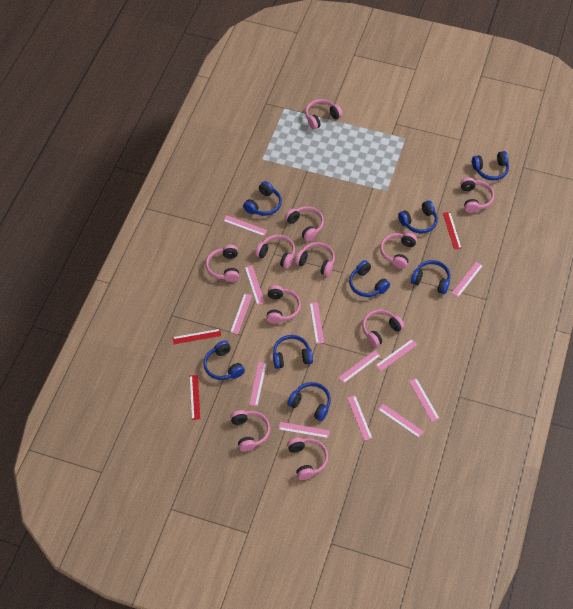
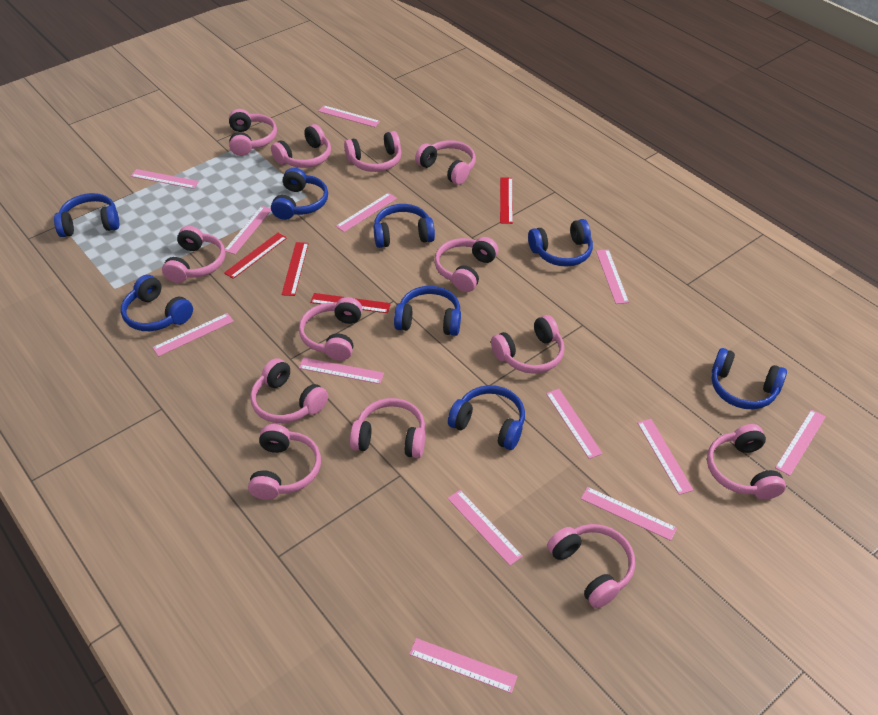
pink headphones: [205,245,239,282] [230,410,270,452] [255,235,295,269] [266,285,301,324] [285,206,324,241] [287,438,328,480] [295,242,335,276] [305,99,342,130] [362,310,404,347] [380,233,417,269] [460,177,494,213] = 11 -> [162,226,225,283] [229,109,277,156] [248,424,321,500] [250,358,328,423] [271,124,331,168] [299,297,362,361] [344,131,402,172] [350,398,425,458] [415,140,476,185] [434,237,498,292] [491,315,564,374] [547,524,635,609] [707,424,786,500] = 13
pink ruler: [223,215,267,236] [230,293,252,334] [245,265,265,305] [249,362,267,406] [278,422,330,438] [310,302,324,344] [338,350,381,383] [348,395,372,441] [376,339,418,371] [378,404,424,438] [409,378,440,422] [452,262,483,297] = 12 -> [131,169,199,189] [152,313,234,356] [225,206,271,254] [299,357,384,384] [318,106,380,127] [336,193,397,232] [409,638,517,693] [447,490,523,566] [546,389,603,459] [581,487,677,541] [596,249,629,304] [637,419,694,495] [775,409,826,476] = 13
red ruler: [172,329,221,344] [190,375,200,420] [443,212,462,250] = 3 -> [224,233,287,279] [281,242,309,296] [310,293,391,313] [500,177,513,224] = 4

